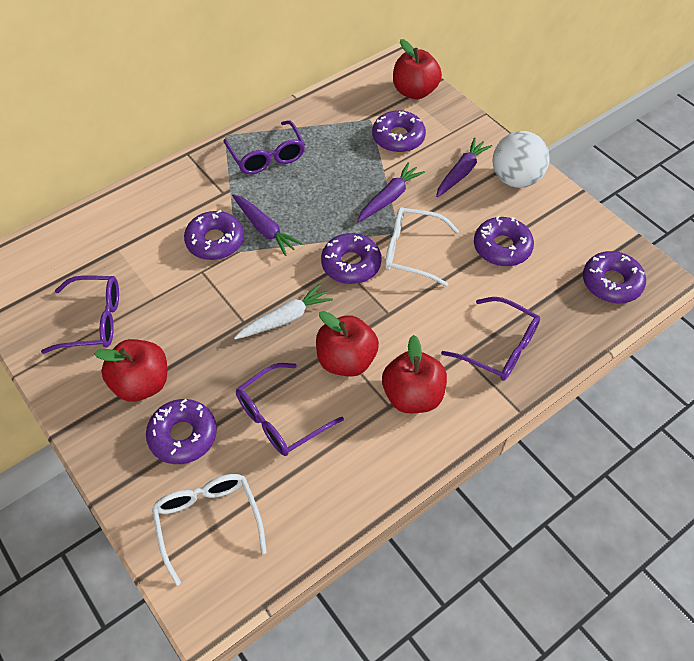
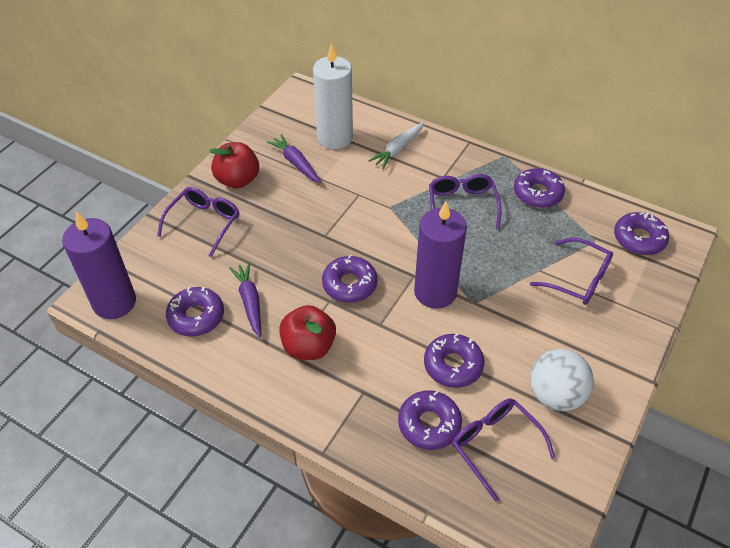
purple candle: none = 0 -> [62,211,136,319] [414,201,467,309] = 2
purple carrot: [232,194,303,256] [357,162,425,222] [436,137,493,197] = 3 -> [229,262,261,338] [267,134,321,183] = 2
red apple: [94,339,167,402] [316,311,379,377] [382,335,447,413] [393,39,442,99] = 4 -> [209,142,259,188] [279,305,336,360] = 2
white candle: none = 0 -> [313,43,353,149] = 1
white glasses: [152,474,267,586] [385,207,459,287] = 2 -> none = 0

